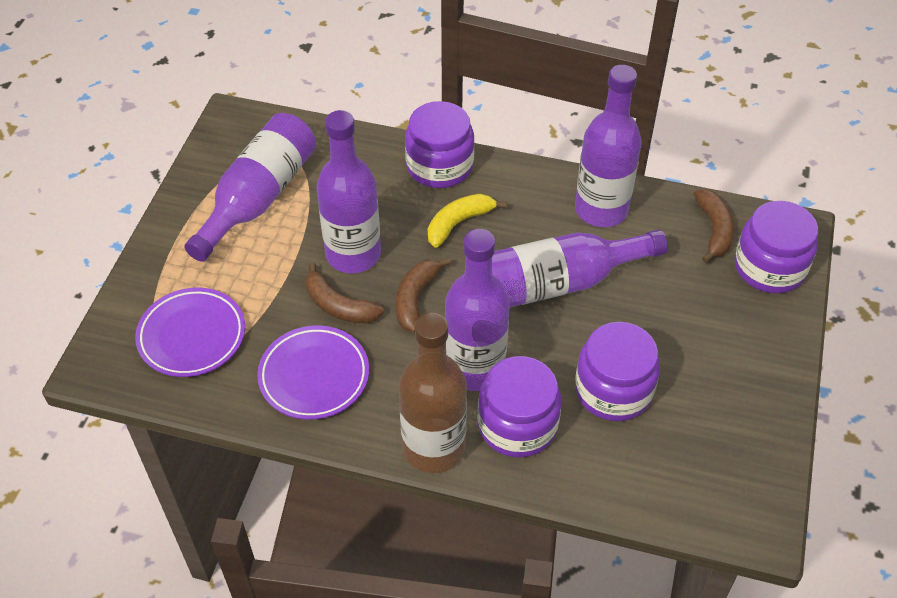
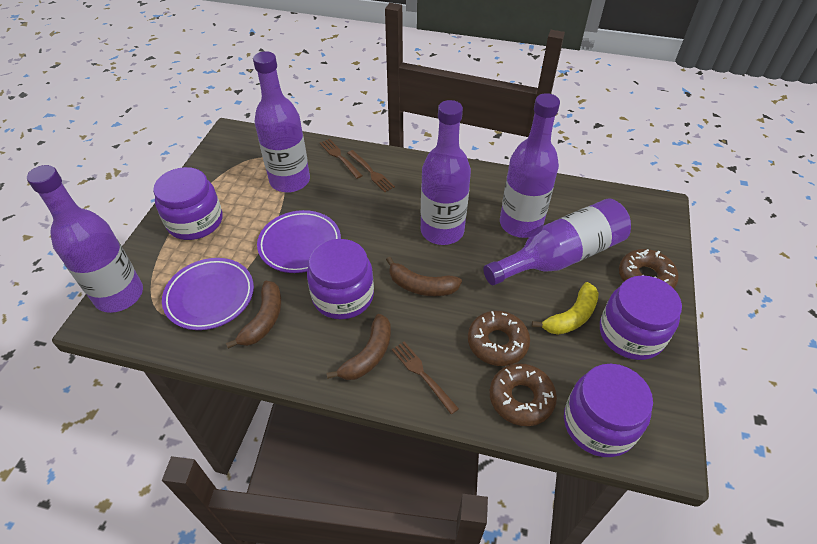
brown bottle: [399,313,467,473] = 1 -> none = 0
brown donut: none = 0 -> [468,311,530,366] [489,363,557,426] [619,249,679,289] = 3
brown fork: none = 0 -> [320,139,363,179] [348,150,395,192] [392,342,459,414] = 3

